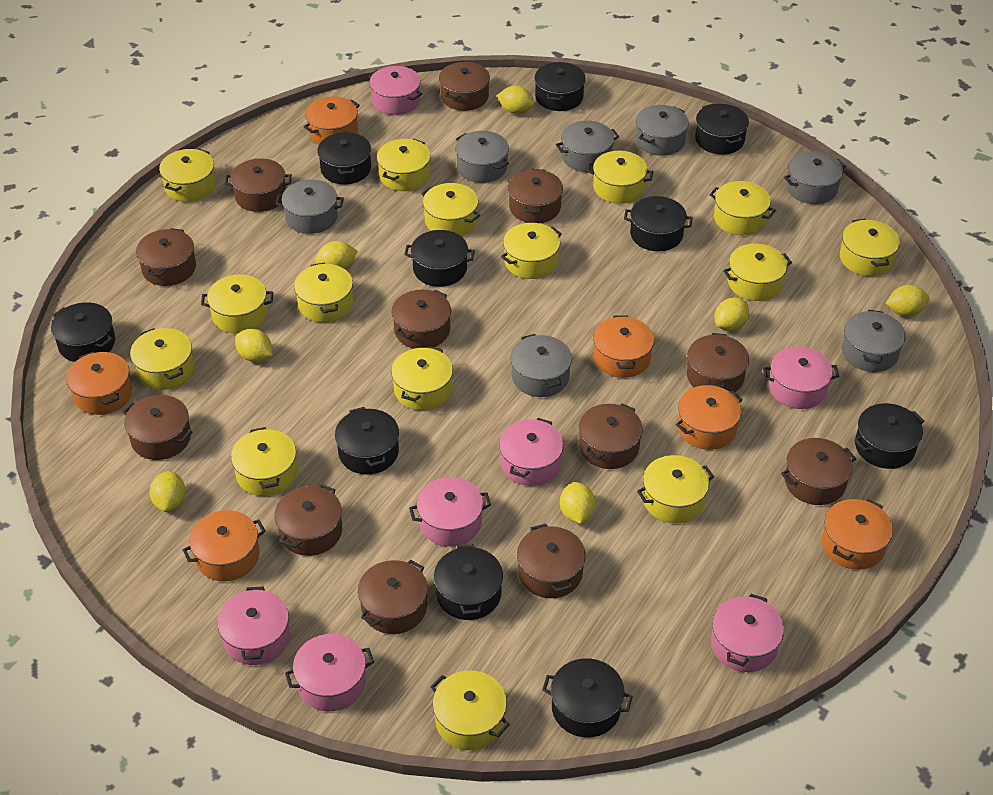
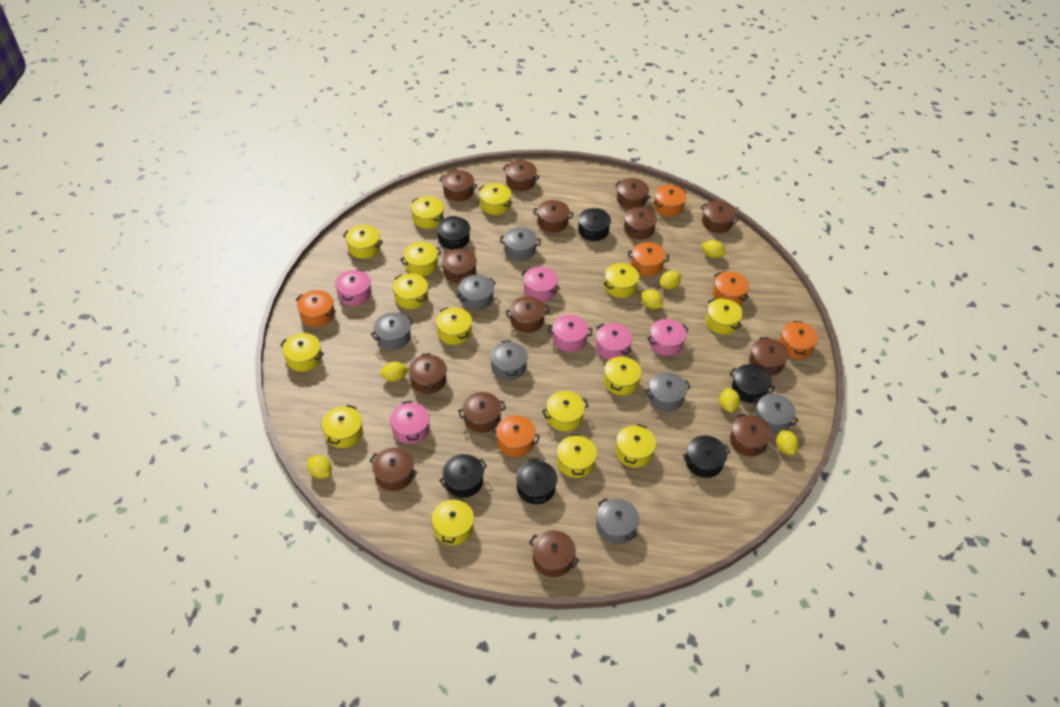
black pot: [51,302,115,362] [317,132,371,184] [335,407,399,474] [404,230,475,287] [434,544,503,620] [534,62,586,111] [542,658,633,737] [624,196,693,251] [695,104,749,155] [854,403,924,469] = 10 -> [437,216,470,250] [439,454,487,498] [516,458,557,504] [578,208,611,241] [683,436,731,478] [730,364,775,403] = 6
brown pot: [123,395,192,460] [136,228,196,286] [225,158,292,212] [274,484,342,556] [358,560,428,634] [391,290,451,349] [439,62,490,111] [508,169,563,223] [517,524,586,598] [579,403,643,469] [687,333,749,392] [781,438,856,505] = 12 -> [370,448,417,491] [409,353,447,394] [439,170,477,201] [442,248,477,283] [458,392,506,433] [503,160,540,191] [506,296,549,333] [529,530,579,577] [533,200,573,232] [615,178,651,209] [624,207,657,239] [701,201,738,233] [730,414,772,456] [749,337,788,376] = 14
pink pot: [217,587,290,665] [285,634,374,711] [369,66,422,115] [409,477,491,546] [499,418,564,486] [711,594,784,672] [763,346,839,409] = 7 -> [335,269,371,306] [390,401,430,444] [521,267,560,302] [548,315,592,352] [595,323,632,360] [647,319,689,356] = 6

